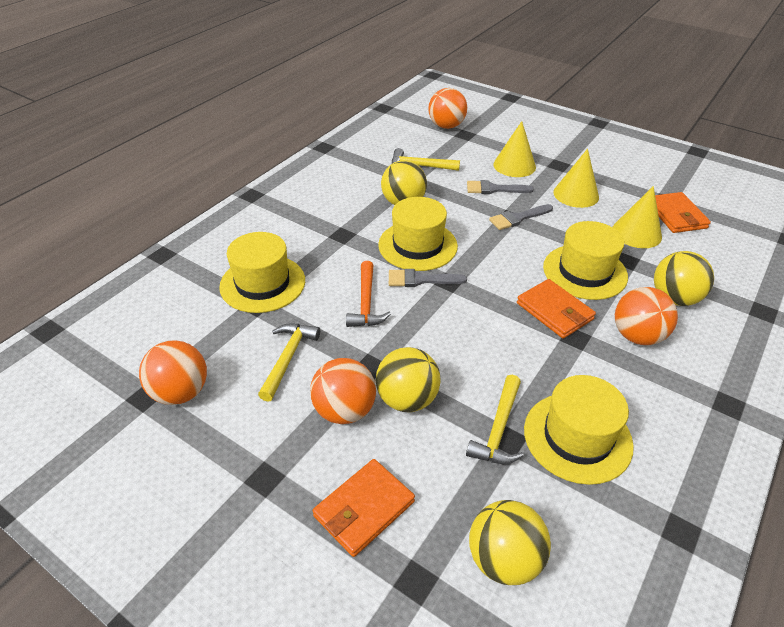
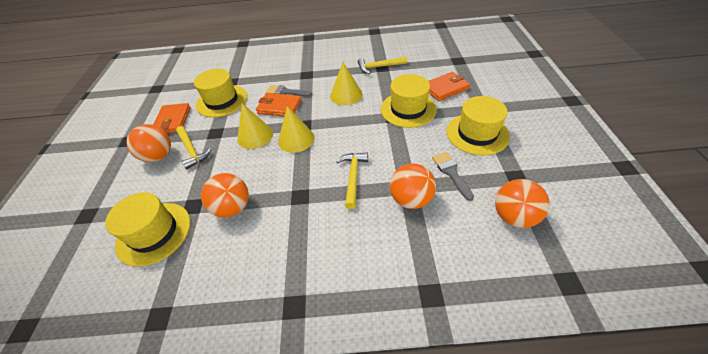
grey brush: [389,269,467,287] [467,180,534,194] [489,204,553,230] = 3 -> [266,85,312,97] [432,152,474,201] = 2
orange hammer: [346,261,391,327] = 1 -> none = 0
yellow ball: [376,347,441,412] [381,160,427,205] [469,500,551,585] [654,251,714,306] = 4 -> none = 0

